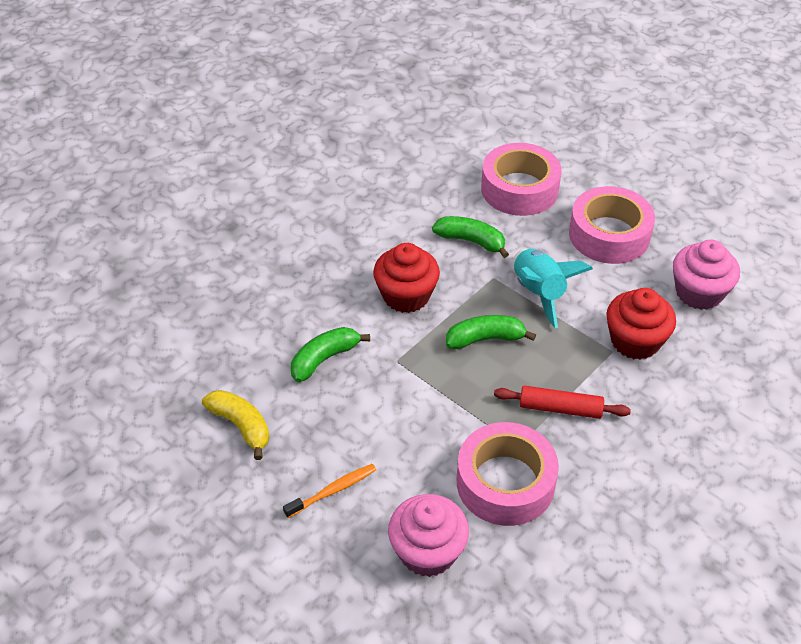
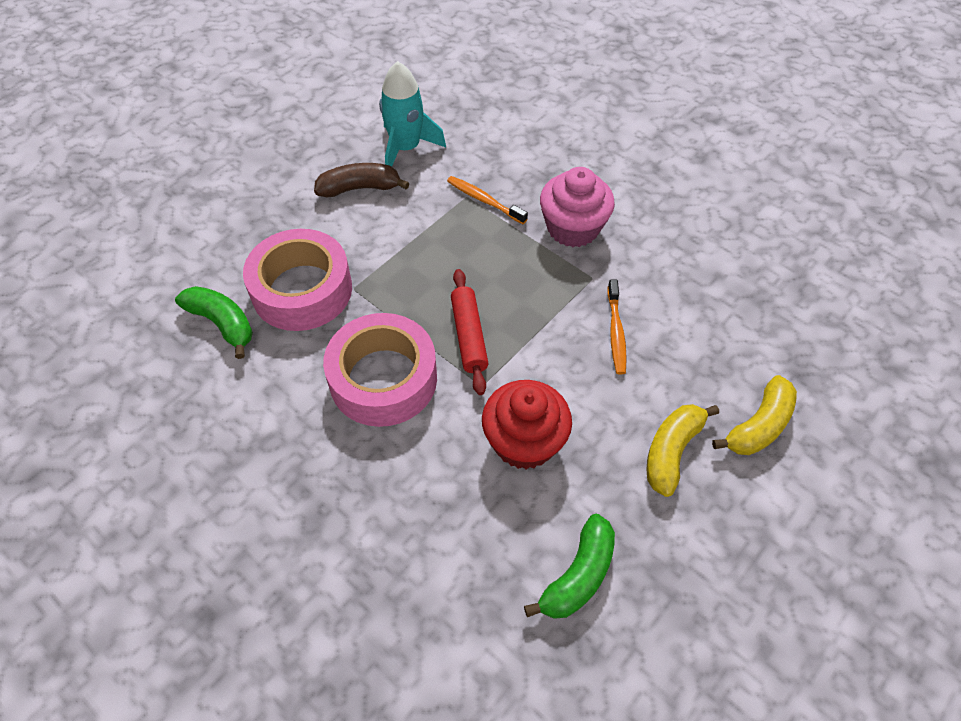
brown banana: none = 0 -> [314,163,409,197] = 1
green banana: [291,327,370,382] [432,216,509,258] [446,315,536,349] = 3 -> [175,286,253,359] [524,514,615,619] = 2
orange toothbrush: [283,464,376,518] = 1 -> [447,176,528,224] [607,280,627,374] = 2
pink cupcake: [388,494,469,577] [673,240,740,310] = 2 -> [540,167,615,247] = 1
pink tape: [457,422,559,526] [481,143,562,216] [569,186,655,264] = 3 -> [243,229,352,331] [323,313,437,427] = 2
red cupcake: [373,243,440,313] [606,288,676,360] = 2 -> [482,380,572,470] = 1
yellow banana: [202,390,270,460] = 1 -> [646,404,719,497] [712,375,797,455] = 2

